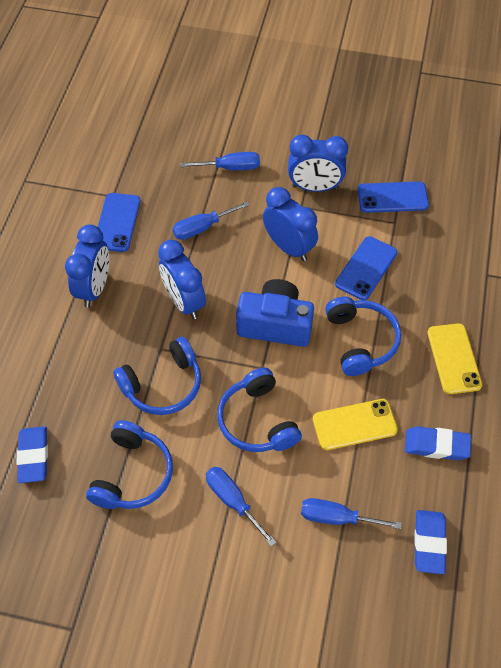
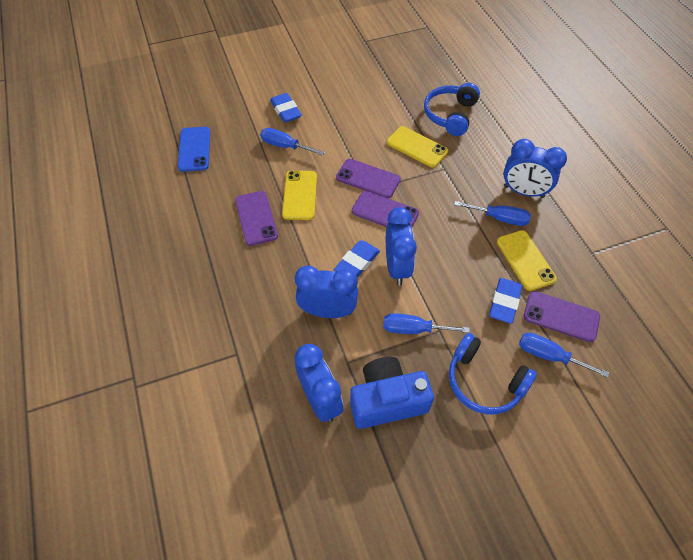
blue headphones: [86,420,173,509] [113,337,201,415] [217,368,302,452] [325,297,401,376] = 4 -> [424,83,480,136] [449,333,537,415] = 2
blue phone: [98,193,140,252] [335,236,397,300] [358,181,429,213] = 3 -> [178,127,210,172] = 1
purple phone: none = 0 -> [235,191,278,246] [336,159,401,198] [352,191,419,227] [524,291,600,342] = 4
yellow phone: [313,399,398,450] [427,323,482,394] = 2 -> [282,171,317,220] [387,126,448,167] [497,230,557,291] = 3

